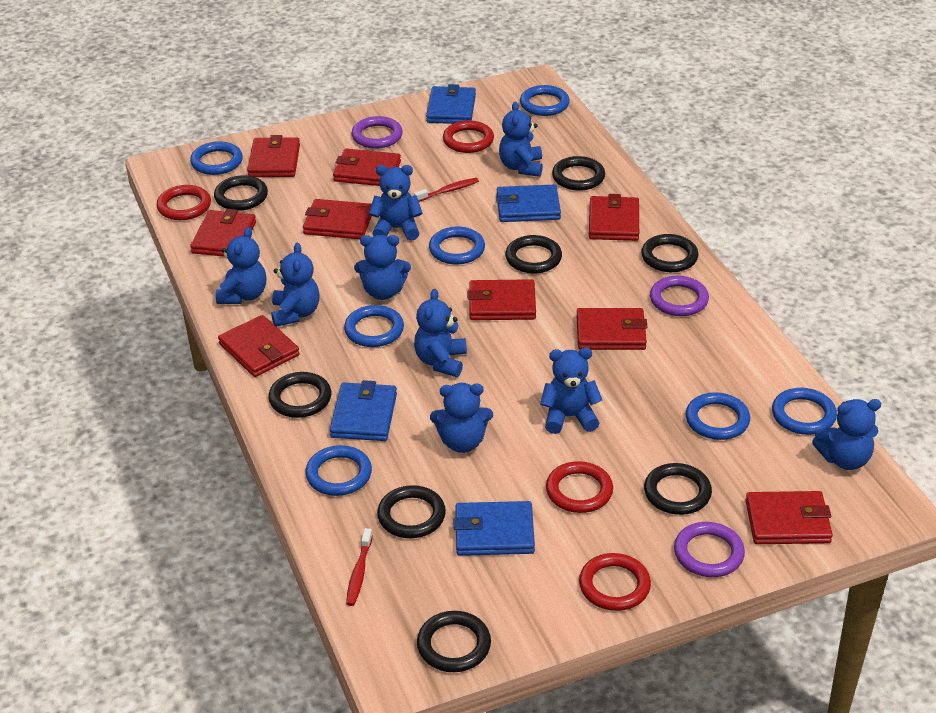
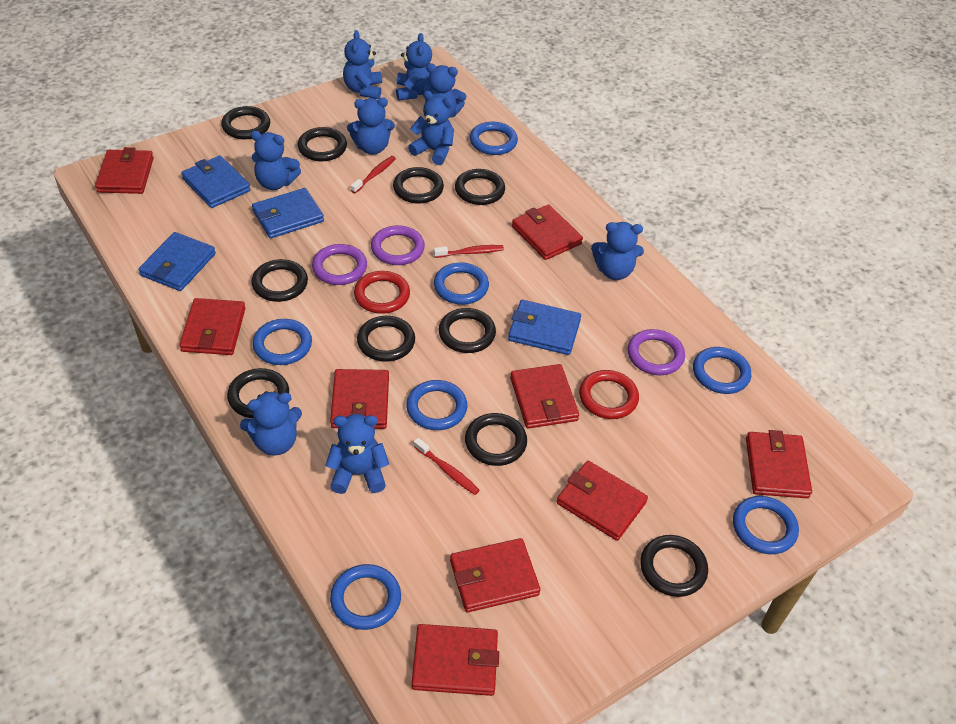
black ring: [214,175,268,211] [268,372,331,418] [377,485,446,538] [417,611,491,672] [505,235,562,273] [552,156,605,191] [641,234,699,272] [644,463,712,515] = 8 -> [221,106,270,139] [227,368,289,418] [251,259,308,302] [298,127,347,161] [357,316,415,362] [393,167,444,204] [439,308,496,353] [455,169,505,205] [465,413,527,466] [640,535,708,597] = 10
red ring: [156,185,211,220] [443,120,494,153] [546,461,613,513] [579,553,651,611] = 4 -> [354,271,410,314] [579,370,639,419] = 2
red toothbrush: [346,528,373,606] [414,178,479,202] = 2 -> [351,156,396,193] [414,438,480,495] [434,245,504,258] = 3

